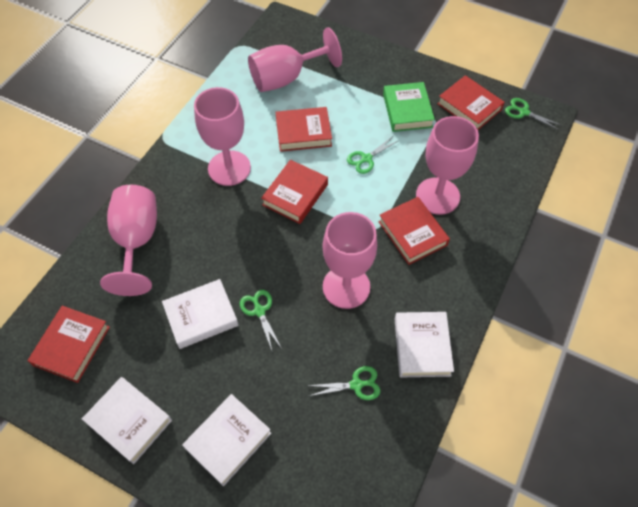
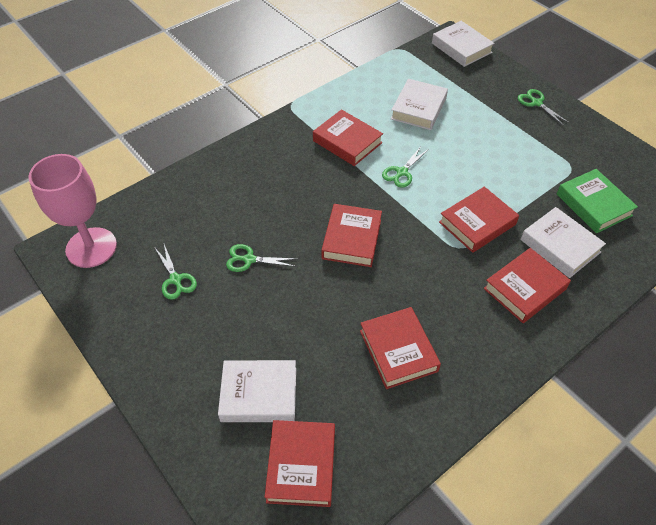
pink goblet: [100,185,157,296] [194,87,251,186] [248,27,342,92] [323,212,377,309] [416,116,479,215] = 5 -> [28,154,117,268] = 1
red book: [28,306,110,383] [261,160,328,224] [276,107,332,152] [378,197,450,265] [437,75,505,130] = 5 -> [265,420,335,507] [313,109,383,166] [321,204,382,267] [360,307,441,389] [439,187,519,253] [484,248,571,323] = 6

